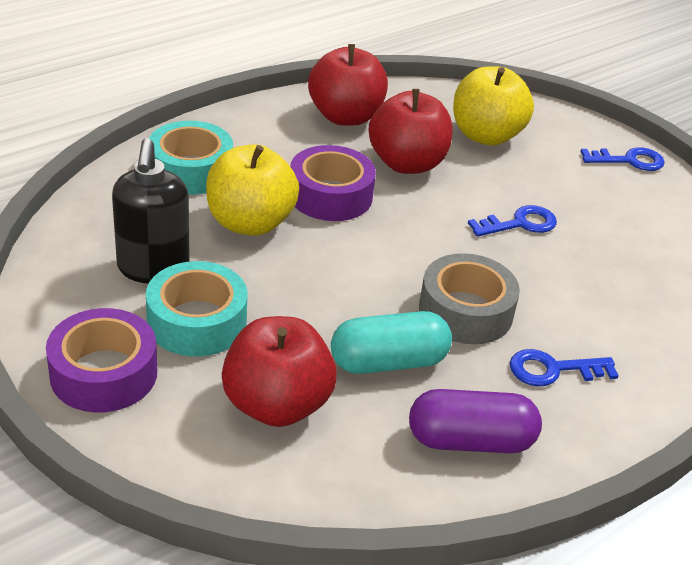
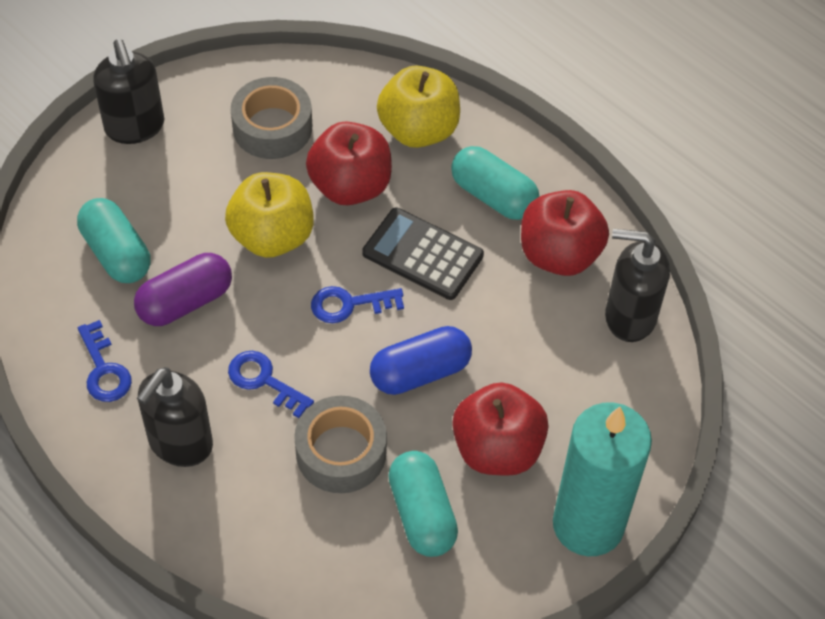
black calculator: none = 0 -> [362,207,484,300] = 1
black soap dispenser: [112,138,190,284] = 1 -> [93,39,164,144] [137,367,213,467] [605,229,670,342] = 3
blue capsule: none = 0 -> [370,326,472,395] = 1
grey tape: [419,253,520,344] = 1 -> [231,77,312,159] [294,396,387,493] = 2
purple tape: [46,308,157,412] [290,145,376,221] = 2 -> none = 0
turquoise candle: none = 0 -> [553,402,652,556] = 1
turquoise capsule: [331,311,452,374] = 1 -> [77,198,151,283] [388,451,458,557] [451,146,540,220] = 3
turquoise tape: [146,261,248,357] [149,121,233,195] = 2 -> none = 0

